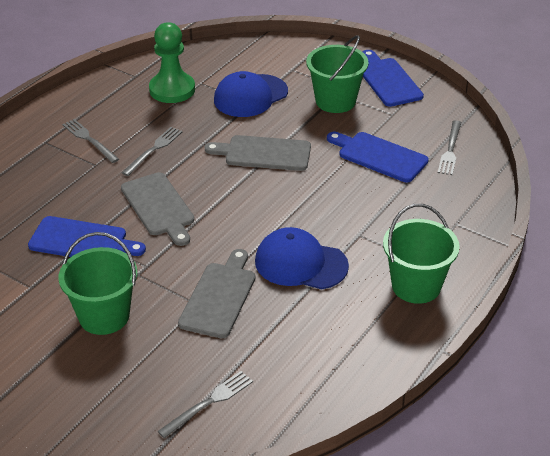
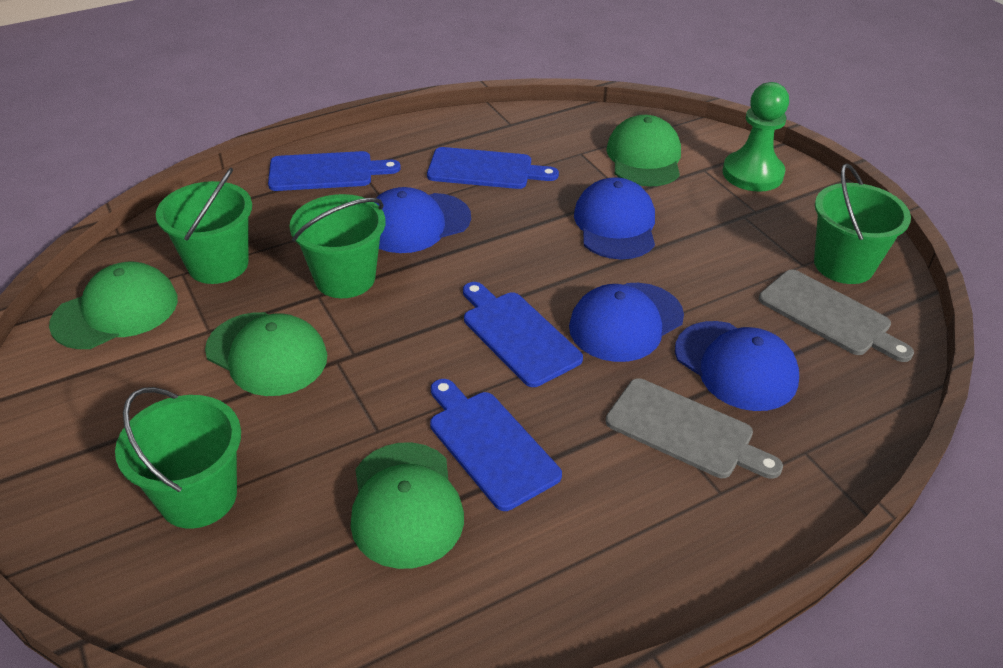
blue cap: [214,71,288,117] [255,227,349,289] = 2 -> [375,187,471,253] [569,283,684,362] [574,177,655,260] [675,321,799,411] = 4
blue cutting board: [28,216,146,257] [327,132,429,182] [363,50,424,107] = 3 -> [268,151,401,191] [427,147,559,189] [430,379,562,511] [463,282,583,387] = 4
green bucket: [58,232,137,335] [306,35,369,113] [383,204,460,304] = 3 -> [115,387,241,529] [156,168,252,284] [290,194,385,298] [814,163,911,284] = 4
green cap: none = 0 -> [49,262,178,349] [205,312,327,396] [351,442,464,569] [607,115,681,187] = 4
grey cutting board: [121,172,194,246] [178,249,255,338] [205,135,311,171] = 3 -> [605,378,783,479] [759,270,914,362] = 2
grey fork: [62,119,119,163] [122,127,183,176] [158,371,253,438] [438,120,461,175] = 4 -> none = 0

